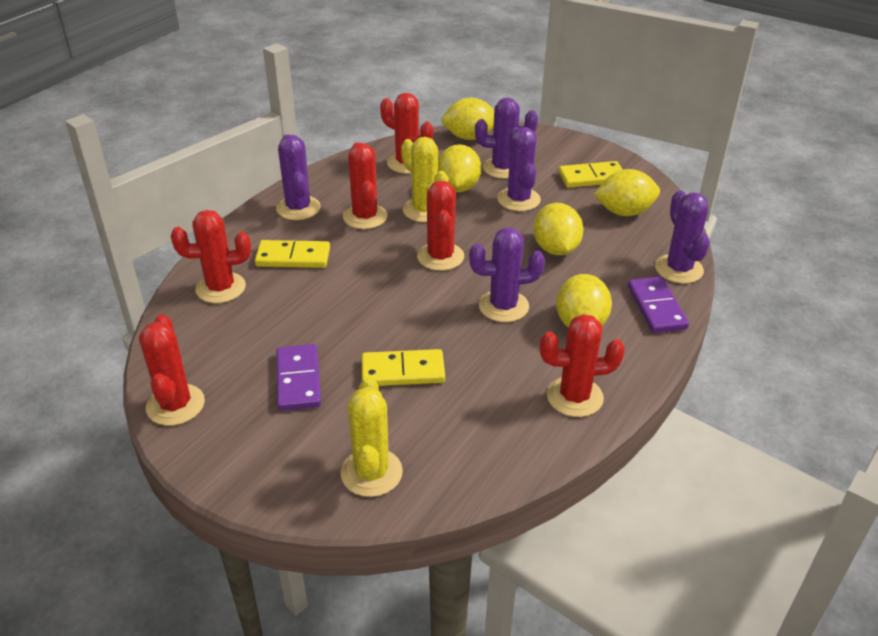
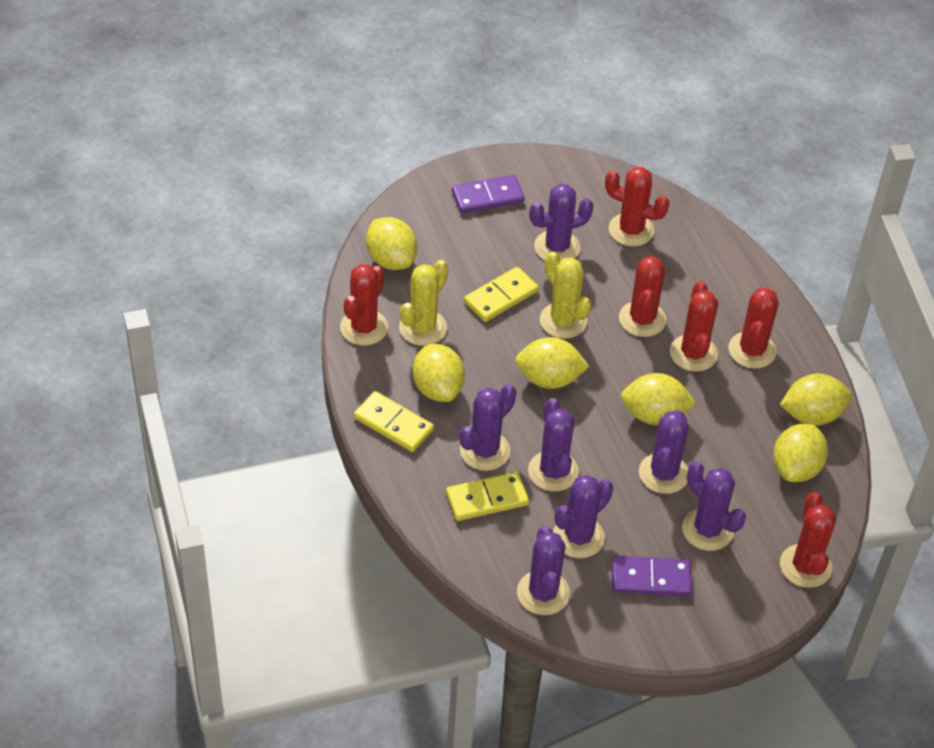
purple cactus: [276,135,321,220] [469,228,545,322] [475,97,538,179] [497,127,541,211] [655,190,710,284] = 5 -> [459,384,516,471] [517,526,570,615] [528,398,579,491] [529,184,594,261] [553,475,613,558] [639,410,689,494] [682,461,746,551] = 7
yellow lemon: [438,144,481,192] [442,98,494,140] [533,203,584,255] [556,274,612,328] [593,169,660,216] = 5 -> [366,217,417,270] [413,344,465,402] [515,337,590,389] [621,373,696,425] [773,424,828,482] [780,374,852,426] = 6

